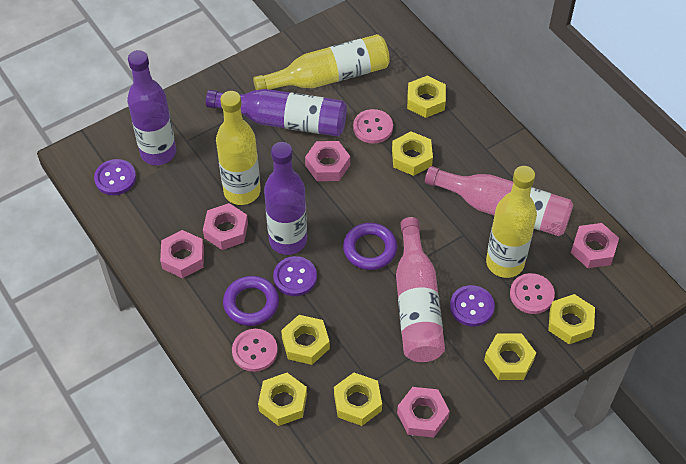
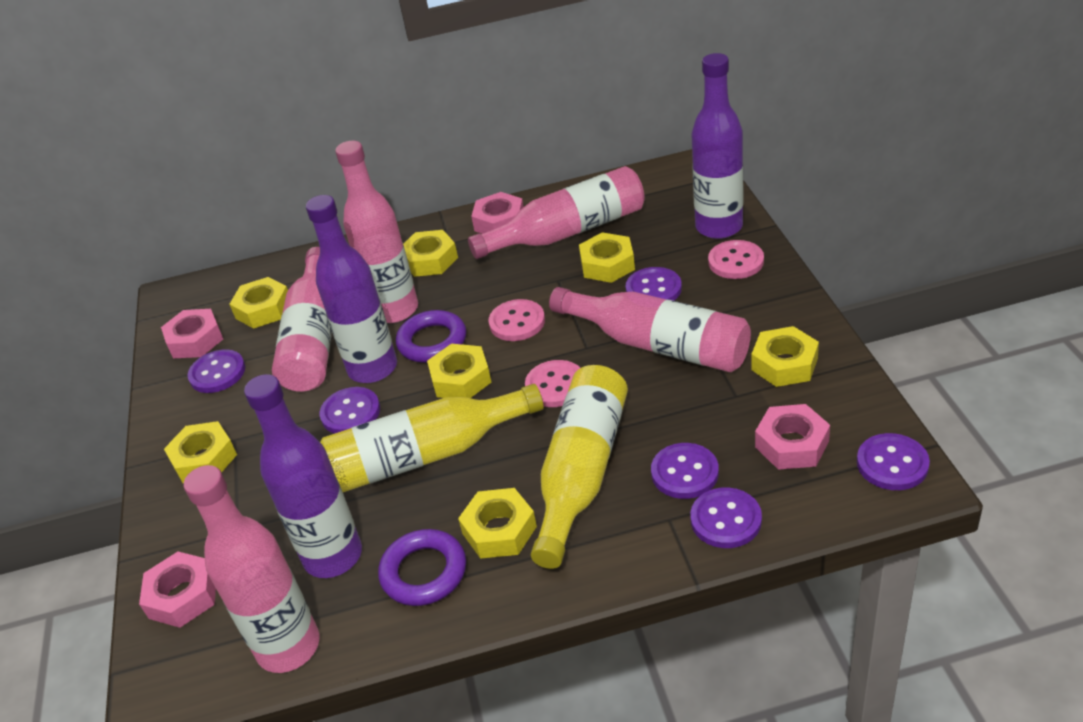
pink bottle: [396,217,445,362] [425,166,573,236] = 2 -> [184,465,319,673] [272,247,332,392] [335,141,418,323] [468,166,645,259] [549,287,751,372] = 5
pink nut: [160,230,204,278] [203,203,248,250] [305,141,350,181] [397,387,450,438] [571,223,619,268] = 5 -> [139,552,216,628] [161,309,223,358] [471,192,524,234] [755,404,830,470] = 4
purple button: [94,159,136,195] [273,256,317,296] [450,285,495,326] = 3 -> [187,349,245,393] [320,387,380,434] [625,267,682,301] [651,443,719,499] [690,487,762,548] [857,433,930,490] = 6
yellow bottle: [216,91,261,205] [253,34,390,90] [486,166,537,278] = 3 -> [320,384,544,492] [531,365,628,569] = 2

